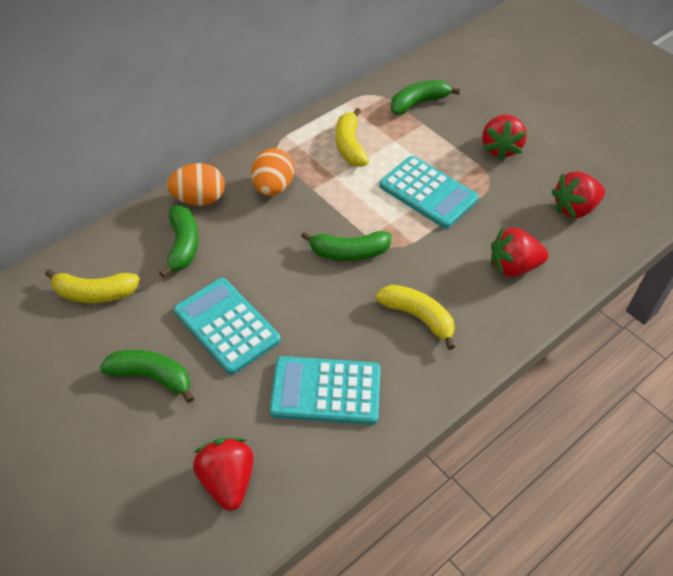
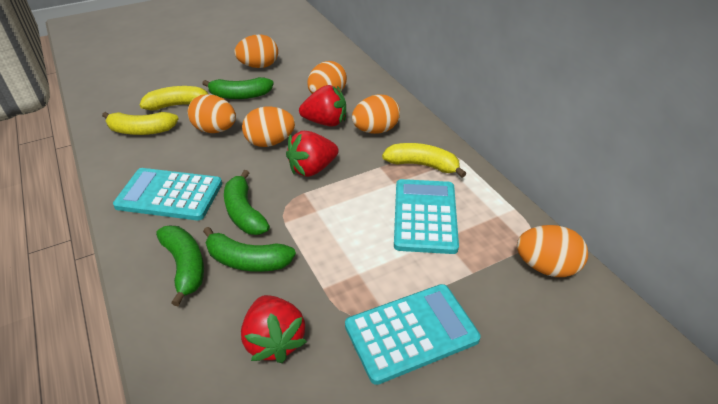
orange egg: [167,163,225,206] [252,148,294,196] = 2 -> [188,94,236,133] [234,34,278,68] [242,107,295,147] [307,61,347,94] [352,94,400,134] [517,225,588,277] = 6
red strawberry: [193,437,254,511] [482,115,527,161] [491,227,549,277] [551,171,605,218] = 4 -> [241,295,307,363] [286,131,339,177] [299,85,346,127] = 3

